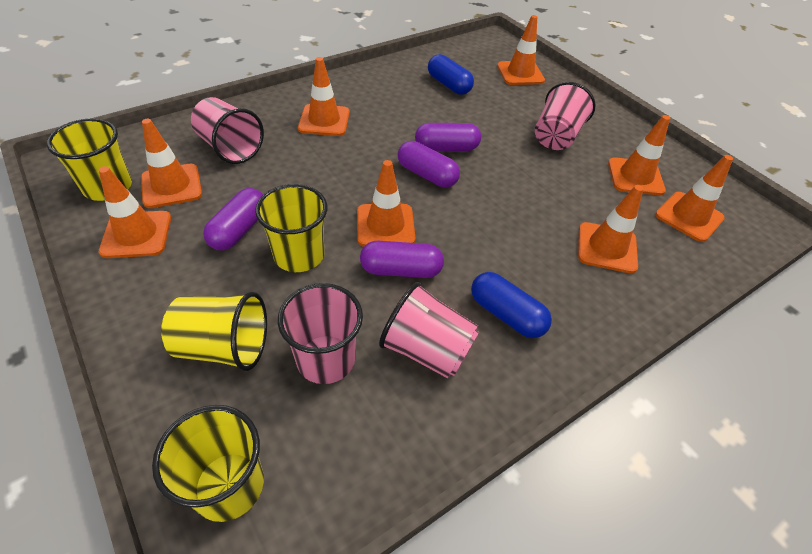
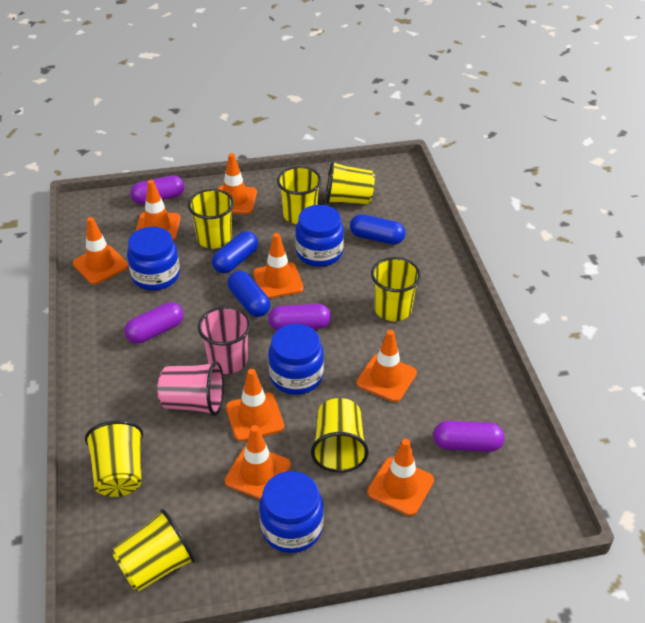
blue capsule: [428,54,474,95] [471,272,552,338] = 2 -> [212,231,258,273] [228,271,270,317] [350,214,406,245] = 3
blue jar: none = 0 -> [127,227,180,290] [259,471,324,553] [268,324,324,395] [295,205,344,267] = 4
pink cup: [191,97,264,164] [278,283,363,384] [379,282,479,379] [535,82,596,150] = 4 -> [157,361,224,416] [198,306,251,374] = 2
yellow cup: [47,118,132,201] [152,405,264,522] [161,292,267,371] [255,184,327,272] = 4 -> [85,420,143,497] [112,509,195,591] [188,189,234,249] [277,166,322,224] [311,398,369,472] [326,161,375,205] [371,257,421,321] = 7

